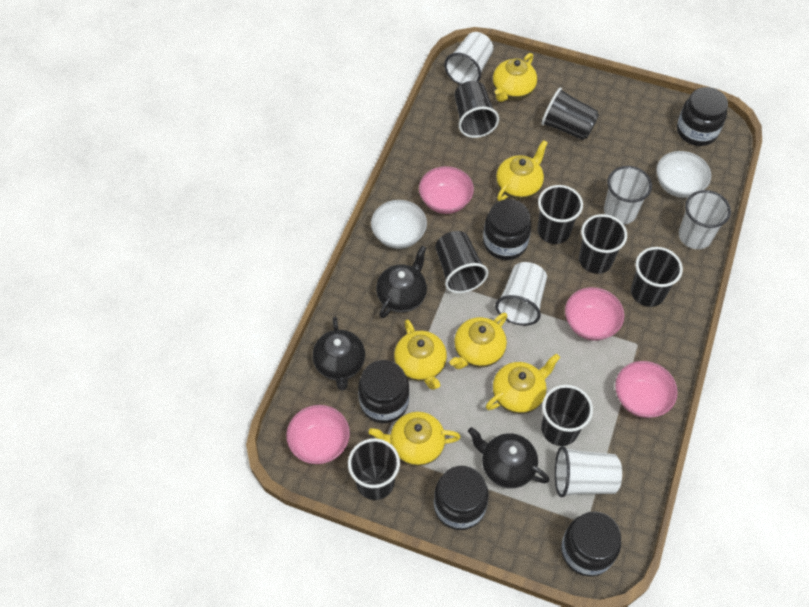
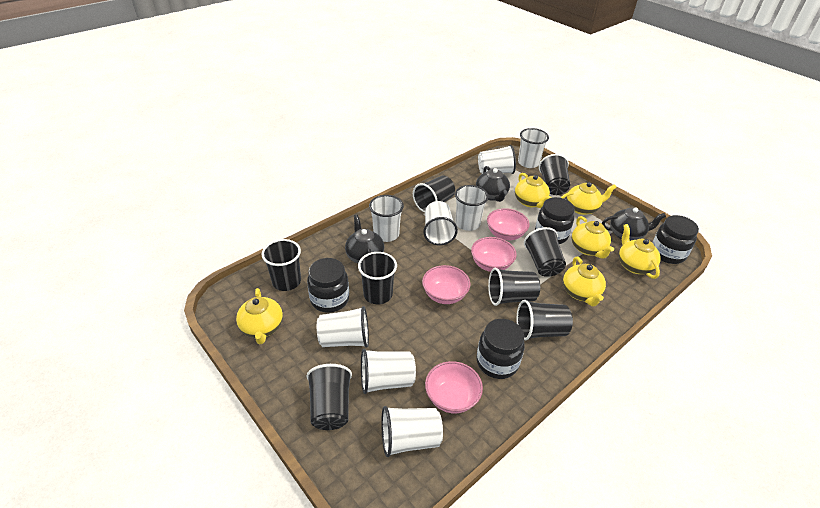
black jar: [358,360,409,423] [434,466,489,530] [483,199,531,260] [561,511,621,577] [677,87,728,146] = 5 -> [307,258,349,313] [477,319,525,379] [535,197,575,244] [652,215,699,264] = 4
white bowl: [371,200,427,249] [656,151,711,198] = 2 -> none = 0
white cup: [444,32,493,85] [495,262,547,326] [555,446,622,498] [604,166,652,225] [679,190,731,249] = 5 -> [317,306,369,348] [361,349,416,394] [369,195,404,242] [381,406,443,457] [423,201,458,245] [455,185,489,231] [478,145,516,174] [518,128,549,168] = 8

